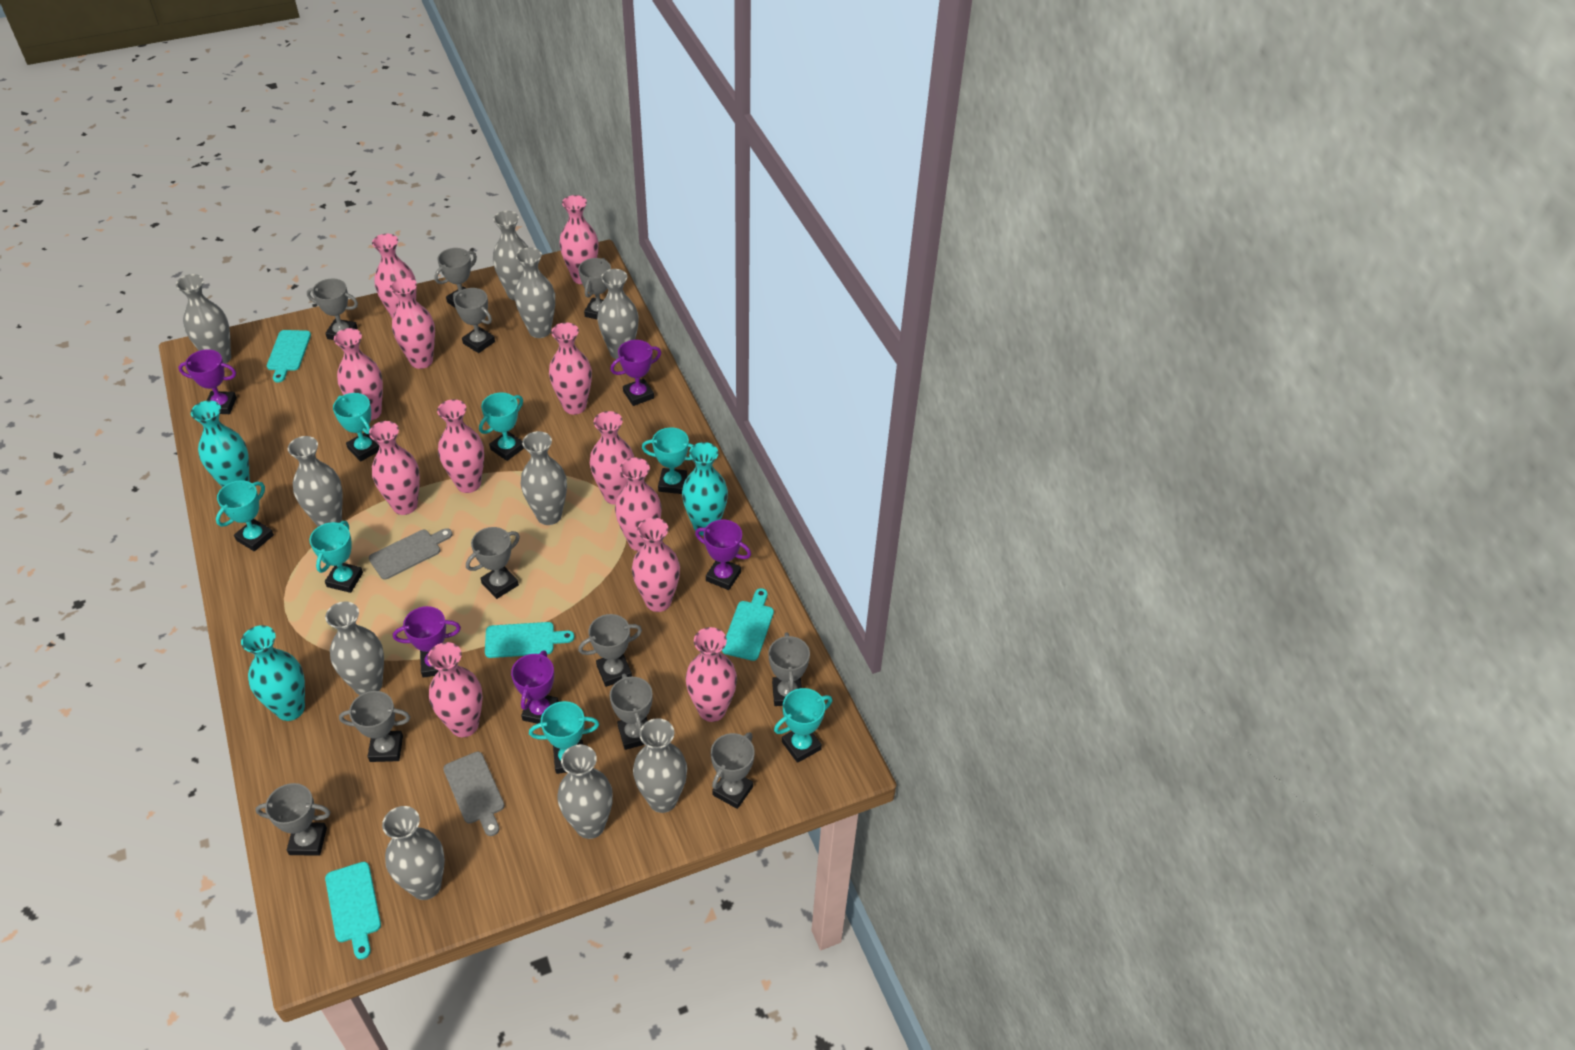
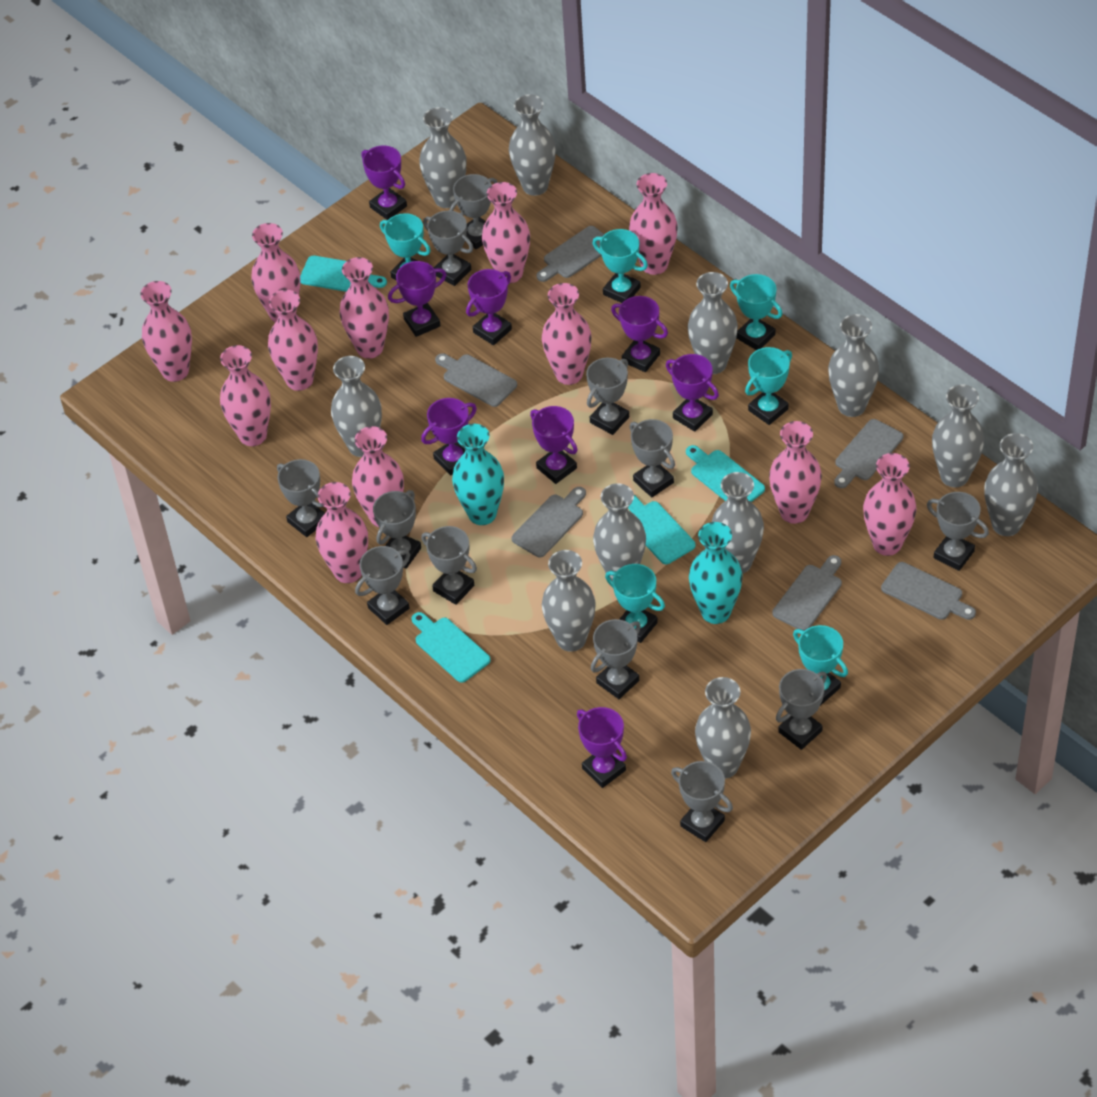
grey cutting board: [369,528,452,580] [443,752,505,836] = 2 -> [435,353,517,407] [512,487,586,557] [537,226,605,282] [772,555,842,631] [834,419,903,488] [881,562,976,620] = 6
grey trophy: [255,783,330,856] [307,278,358,340] [339,691,410,762] [434,248,477,308] [453,288,495,353] [466,527,520,599] [578,258,611,319] [578,614,642,687] [610,674,653,750] [711,732,755,809] [769,633,810,706] = 11 -> [277,459,325,537] [355,546,410,625] [373,490,421,569] [421,526,477,605] [423,211,473,286] [449,174,498,249] [586,358,629,435] [591,619,641,699] [629,419,675,497] [671,761,733,842] [776,669,827,750] [927,492,989,571] = 12
grey vase: [176,274,231,364] [288,436,343,527] [325,602,384,695] [382,806,445,900] [493,211,529,300] [514,247,555,338] [521,431,567,525] [557,744,613,839] [597,269,638,359] [633,718,687,813] = 10 -> [331,356,382,457] [419,107,466,208] [509,94,556,196] [542,550,596,652] [593,483,646,581] [688,272,738,374] [695,677,751,779] [712,472,764,574] [828,314,879,417] [932,384,985,487] [984,433,1038,536] = 11
purple trophy: [178,349,237,414] [393,606,461,678] [511,650,559,724] [610,340,661,406] [695,519,751,590] = 5 -> [362,145,407,220] [388,261,446,337] [421,398,477,475] [466,269,512,345] [530,406,578,484] [577,707,627,788] [611,296,668,372] [666,354,719,432] = 8
turquoise trophy: [216,480,274,551] [309,521,363,593] [333,393,379,462] [479,392,524,461] [529,701,599,774] [642,427,693,494] [774,688,832,763] = 7 -> [380,213,431,280] [593,229,648,303] [605,564,665,643] [730,274,783,350] [745,347,792,425] [793,625,848,706] = 6
turquoise vase: [191,400,250,487] [241,625,305,721] [682,442,728,536] = 3 -> [452,424,504,525] [689,522,743,624] = 2

